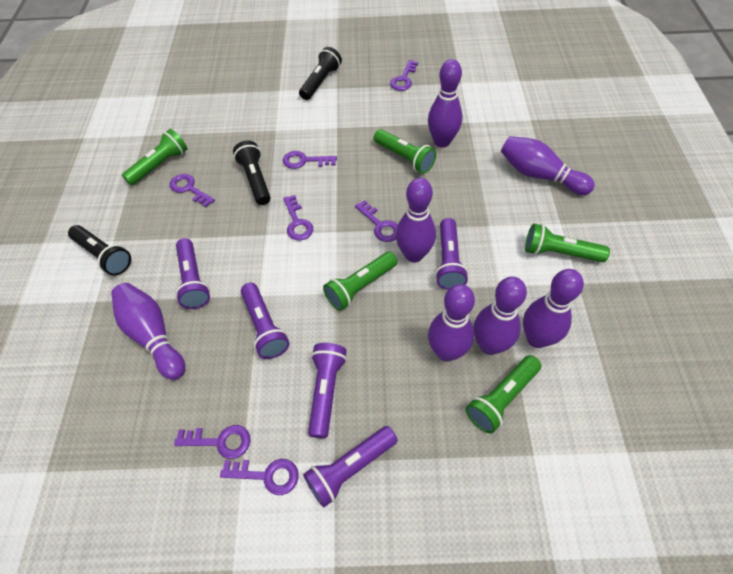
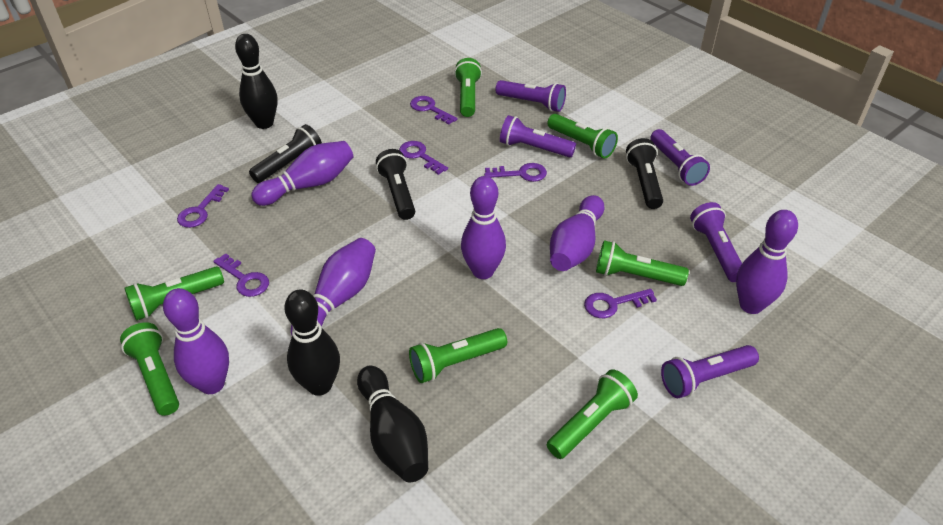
black bowling pin: none = 0 -> [235,34,278,129] [285,290,340,396] [357,366,428,482] = 3
green flashlight: [122,129,188,185] [323,252,398,311] [374,129,436,174] [466,355,541,434] [525,224,610,262] = 5 -> [120,322,179,416] [125,267,224,321] [409,328,507,383] [454,58,482,117] [547,114,618,159] [547,369,638,459] [596,240,689,286] = 7
purple bowling pin: [111,283,185,380] [396,178,436,262] [428,59,462,148] [428,284,475,362] [474,277,527,355] [501,136,595,195] [523,269,584,348] = 7 -> [163,288,229,394] [251,141,354,206] [291,238,376,335] [461,176,506,279] [550,195,604,271] [736,210,798,314] = 6
purple key: [170,174,215,207] [174,425,251,459] [220,459,299,495] [283,151,337,169] [283,195,313,241] [355,200,398,242] [390,60,418,91] = 7 -> [177,184,229,228] [213,253,269,297] [399,141,448,175] [410,96,458,125] [484,163,547,182] [584,289,657,318] = 6

